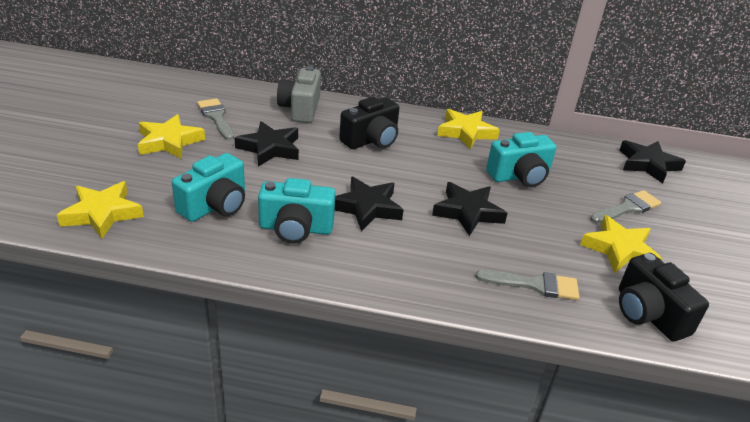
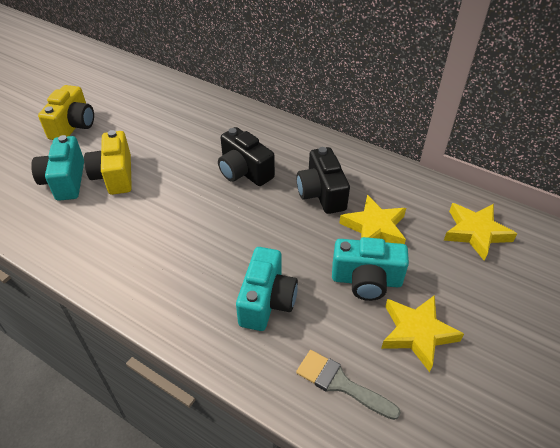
black star: [235,121,299,166] [335,177,403,231] [432,182,507,236] [619,140,686,183] = 4 -> none = 0
grey brush: [197,98,234,140] [476,270,579,300] [590,190,661,223] = 3 -> [296,350,401,420] = 1
grey camera: [277,66,321,123] = 1 -> none = 0
yellow camera: none = 0 -> [38,85,94,140] [84,130,132,195] = 2
yellow star: [57,181,144,239] [138,114,205,159] [437,109,500,150] [580,215,662,274] = 4 -> [339,195,406,244] [381,295,464,372] [444,203,517,261] = 3

